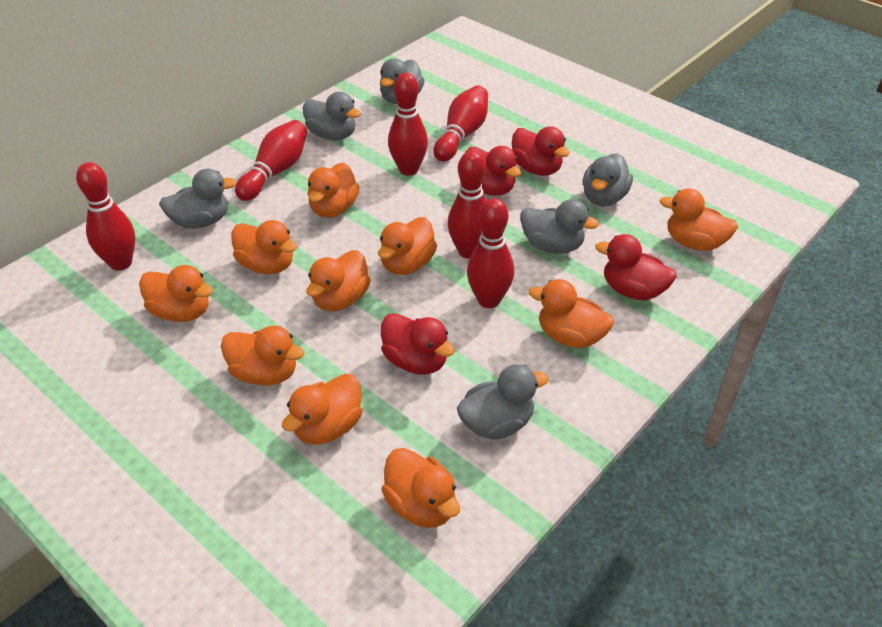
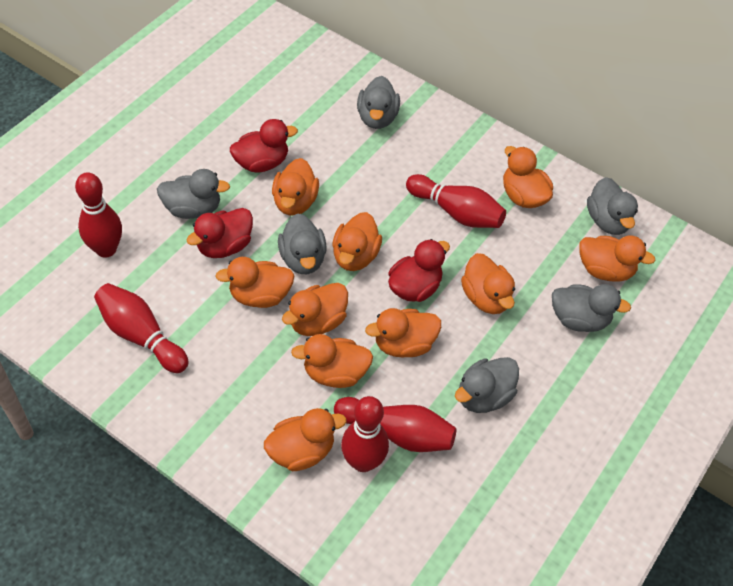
red bowling pin: [76,162,135,271] [235,120,307,201] [388,73,428,176] [434,85,488,162] [448,151,486,259] [467,198,514,308] = 6 -> [75,172,122,258] [94,283,189,373] [334,397,457,452] [341,396,389,472] [406,174,506,228] = 5
red duck: [381,313,455,375] [465,146,521,196] [512,126,570,176] [595,234,677,300] = 4 -> [187,208,253,258] [230,119,298,173] [388,239,450,302] = 3

